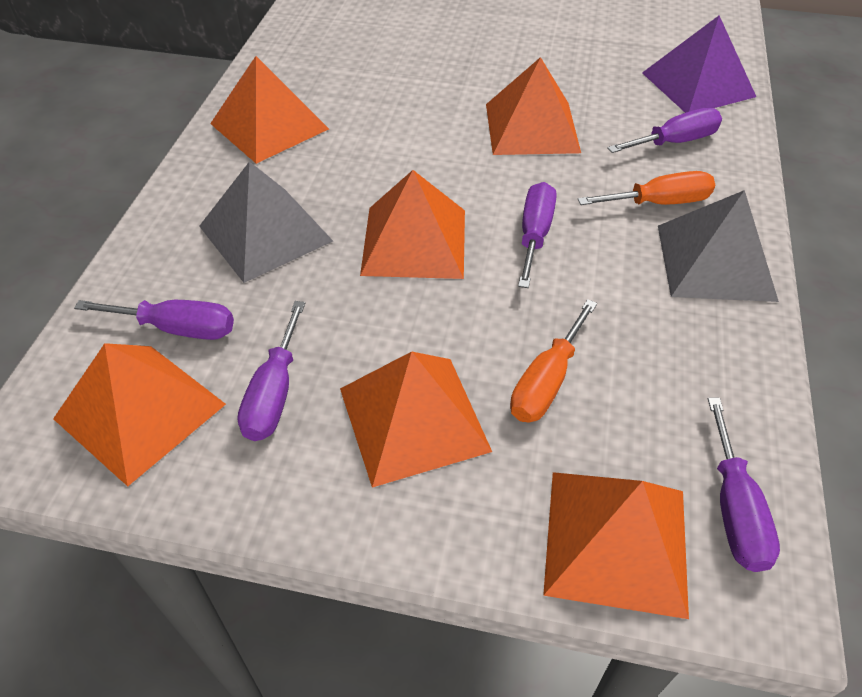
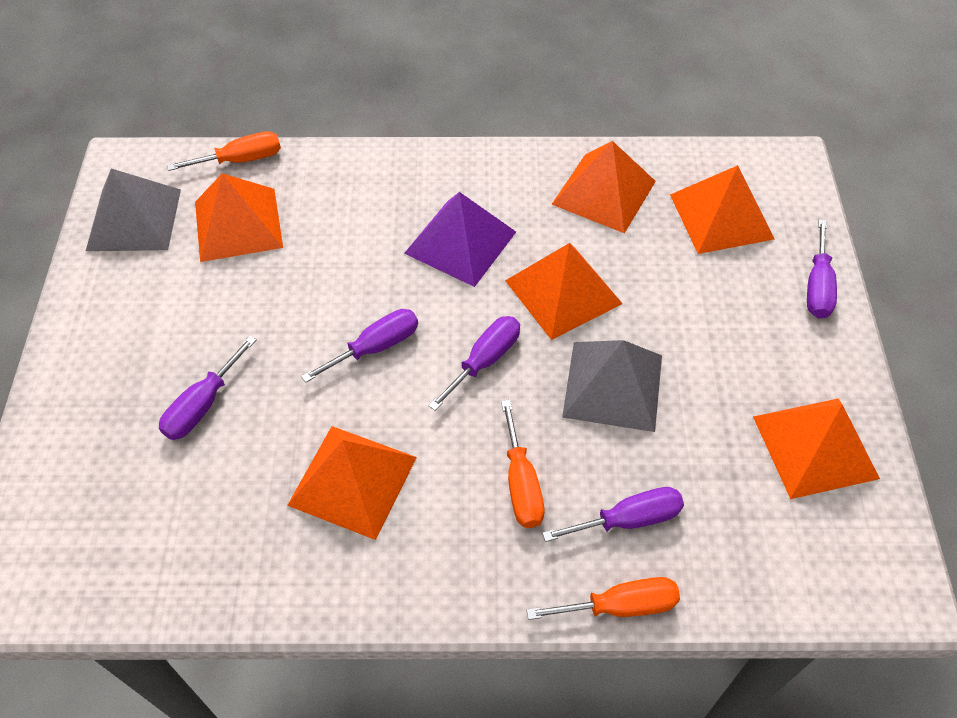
orange screwdriver: [510,299,597,422] [578,171,715,205] = 2 -> [167,132,281,171] [501,400,545,528] [527,577,680,620] = 3

